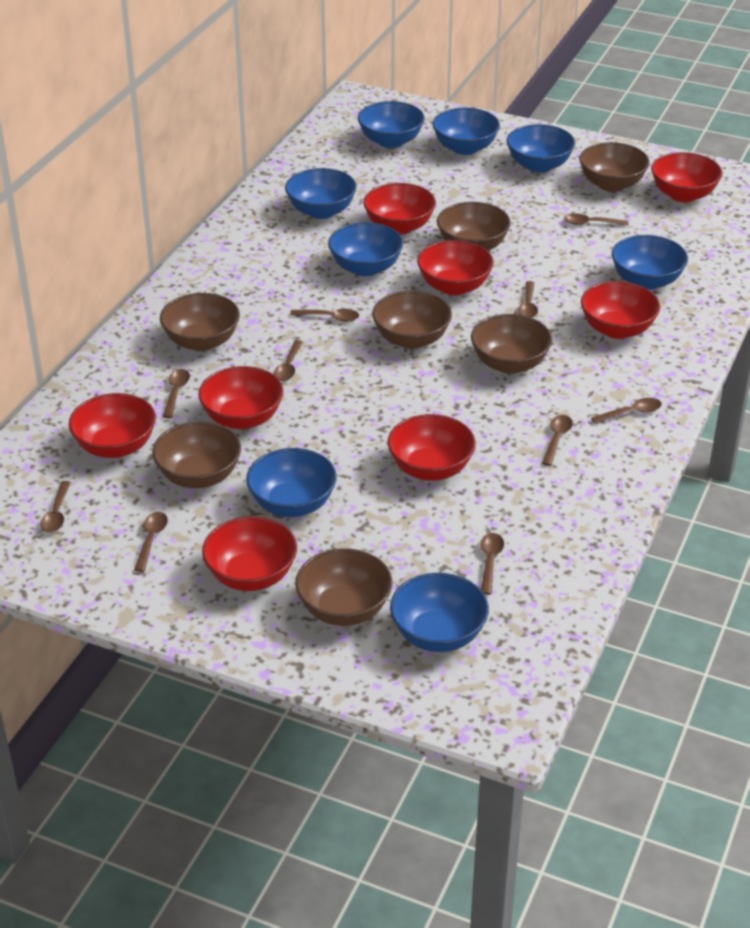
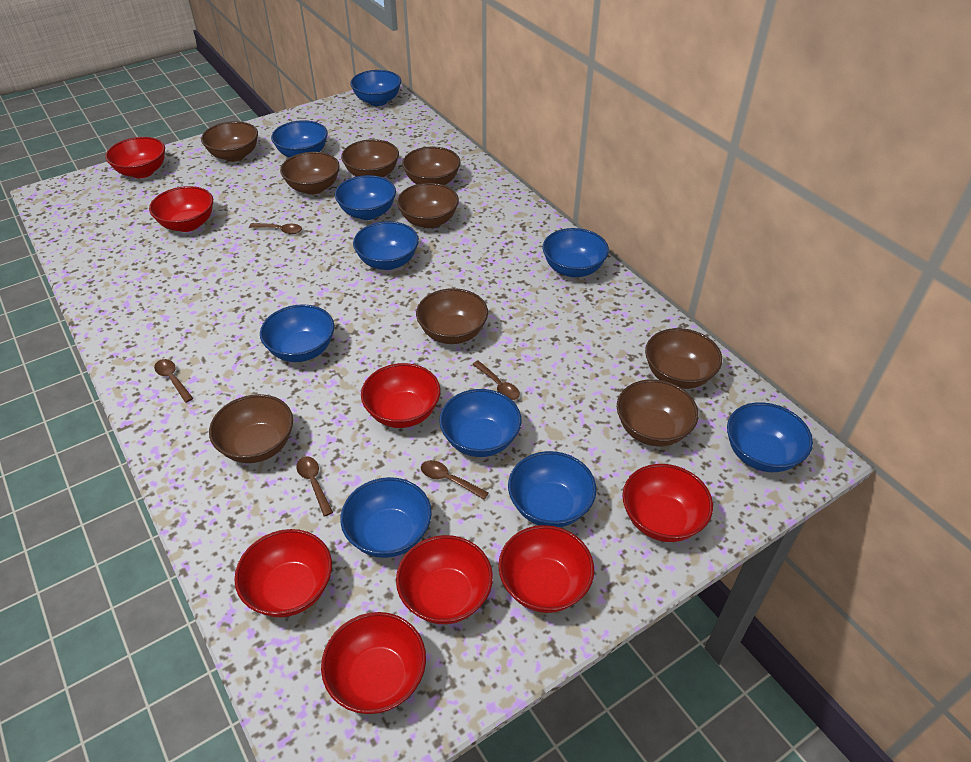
blue bowl: [246,448,337,517] [285,168,357,219] [328,222,403,276] [358,101,425,148] [390,573,489,652] [432,108,500,155] [507,124,575,173] [612,235,688,290] = 8 -> [260,304,334,362] [271,120,328,158] [335,175,396,220] [340,477,432,558] [350,70,401,106] [353,221,419,270] [439,389,521,457] [508,451,596,527] [543,228,609,277] [727,402,813,472] = 10
brown bowl: [152,421,241,488] [160,293,240,351] [295,548,392,626] [372,291,452,349] [437,202,511,251] [471,314,552,374] [579,142,650,192] = 7 -> [201,121,258,162] [209,394,293,463] [280,152,340,195] [341,139,399,177] [397,183,459,228] [402,147,461,185] [416,288,488,344] [617,379,699,446] [645,328,722,389] = 9
brown spoon: [40,481,71,533] [134,512,168,572] [163,369,190,418] [274,340,303,381] [290,309,359,322] [480,533,504,595] [518,281,538,318] [542,415,573,466] [564,213,629,226] [591,398,662,423] = 10 -> [154,359,193,403] [249,223,302,234] [296,456,333,516] [421,460,489,500] [472,361,520,400] = 5

